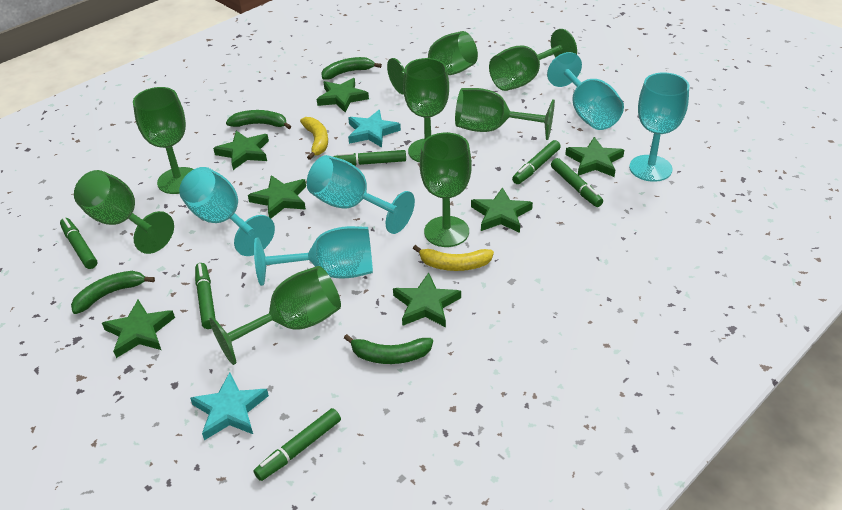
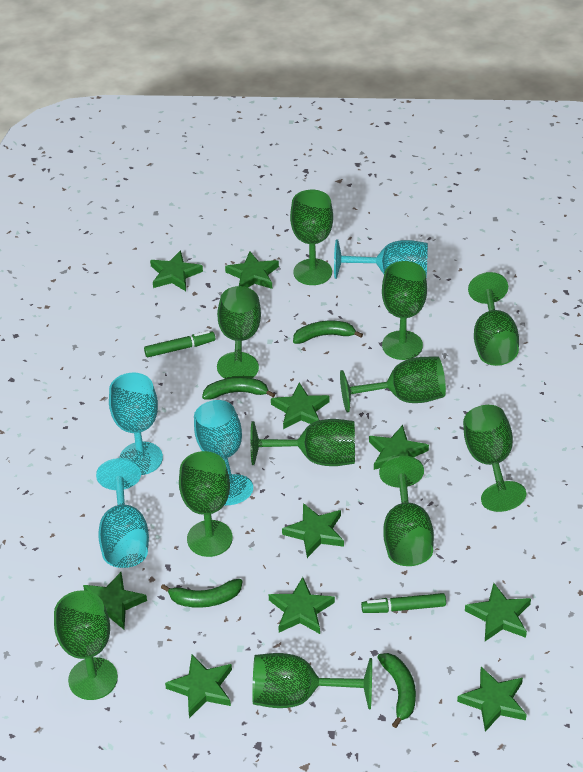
green goblet: [74,170,174,254] [133,87,194,194] [209,266,341,365] [387,31,478,94] [403,58,449,163] [420,133,472,247] [455,88,555,140] [489,29,577,91] = 8 -> [54,591,118,700] [179,451,233,557] [217,286,261,379] [250,419,355,466] [252,653,372,709] [290,190,333,285] [340,357,446,413] [379,456,434,566] [382,261,427,360] [463,405,526,512] [468,272,519,366] = 11
green marker: [60,218,97,269] [195,263,216,329] [253,408,341,481] [334,150,406,166] [512,140,561,184] [551,158,603,207] = 6 -> [144,331,215,357] [361,593,446,613] = 2
green star: [102,300,175,358] [213,131,269,170] [248,175,306,218] [317,78,369,113] [393,273,461,327] [471,187,533,233] [565,137,624,177] = 7 -> [83,572,147,629] [150,250,203,291] [165,654,232,718] [225,251,279,289] [269,577,335,634] [271,382,330,429] [282,503,344,558] [369,425,429,470] [457,667,527,732] [465,583,531,641] = 10
turquoise goblet: [179,167,275,256] [254,226,373,286] [307,155,415,234] [547,52,624,130] [629,72,689,182] = 5 -> [96,458,149,568] [109,373,163,475] [194,400,253,505] [334,239,428,279] = 4
turquoise star: [190,372,269,440] [348,110,401,148] = 2 -> none = 0
yellow banana: [300,117,328,160] [413,245,494,271] = 2 -> none = 0

